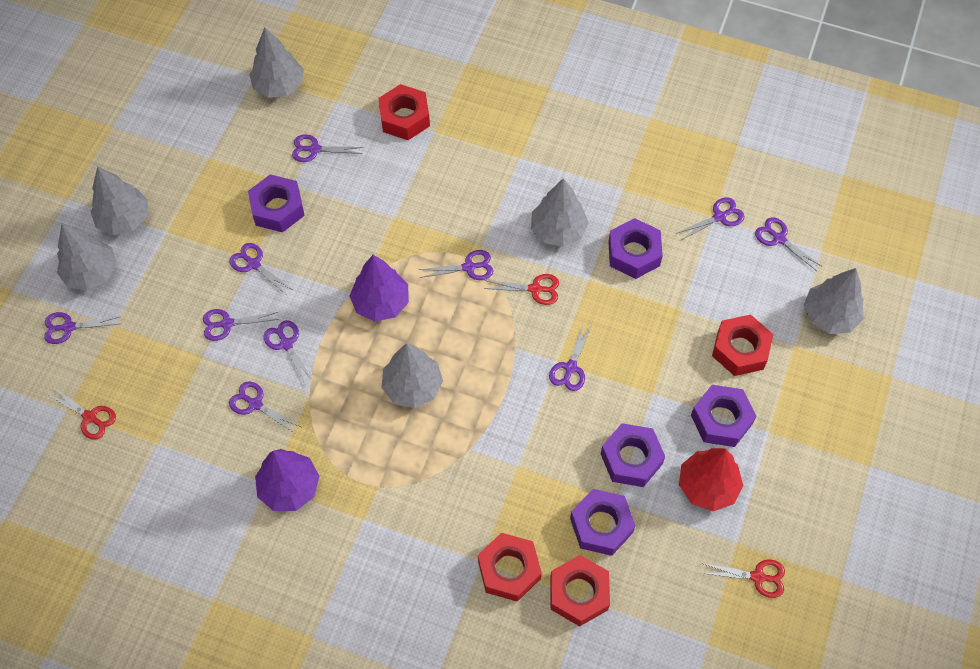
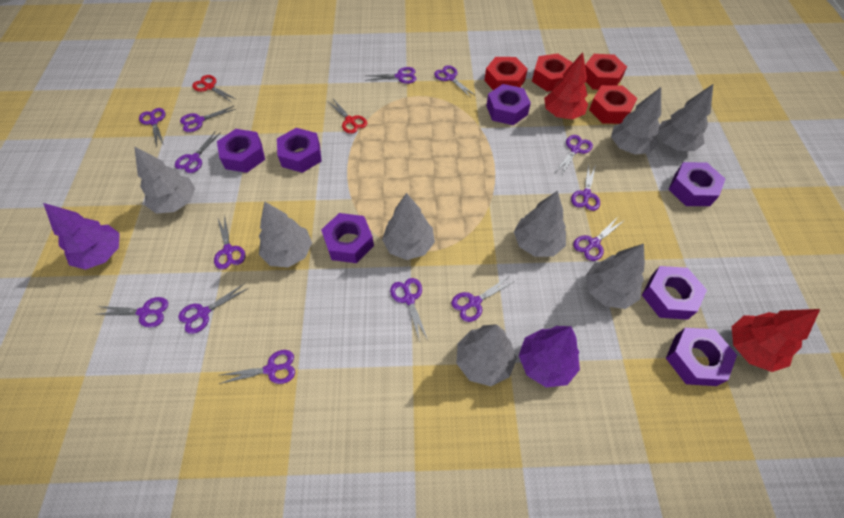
grey tree: [57,223,117,291] [90,166,148,235] [249,27,304,98] [381,343,443,408] [531,178,589,247] [804,268,864,334] = 6 -> [134,146,195,214] [259,201,312,267] [382,193,435,260] [456,324,517,386] [514,191,566,257] [586,244,645,309] [611,87,661,155] [658,84,713,151] = 8
purple nut: [248,174,305,233] [570,489,635,556] [600,423,665,487] [608,218,663,279] [691,385,757,447] = 5 -> [217,129,265,173] [277,128,322,173] [321,213,374,263] [486,84,531,125] [642,266,707,320] [666,328,737,386] [668,162,725,206] = 7
purple scissors: [44,312,121,344] [203,309,279,341] [229,381,301,434] [230,243,293,294] [264,320,314,385] [292,134,363,162] [419,250,493,280] [549,322,592,391] [676,197,745,241] [755,217,821,271] = 10 -> [98,297,168,328] [139,108,165,147] [175,131,221,173] [179,283,247,334] [180,106,236,132] [214,214,245,269] [219,350,295,384] [365,67,416,84] [390,278,428,342] [434,65,476,98] [451,276,515,322] [556,135,593,176] [571,164,600,211] [573,217,625,261] = 14
red scissors: [47,386,116,440] [484,274,559,305] [701,560,785,598] = 3 -> [192,75,236,102] [327,99,367,134] = 2
red tree: [679,448,744,511] = 1 -> [544,52,588,120] [732,309,820,372] = 2

